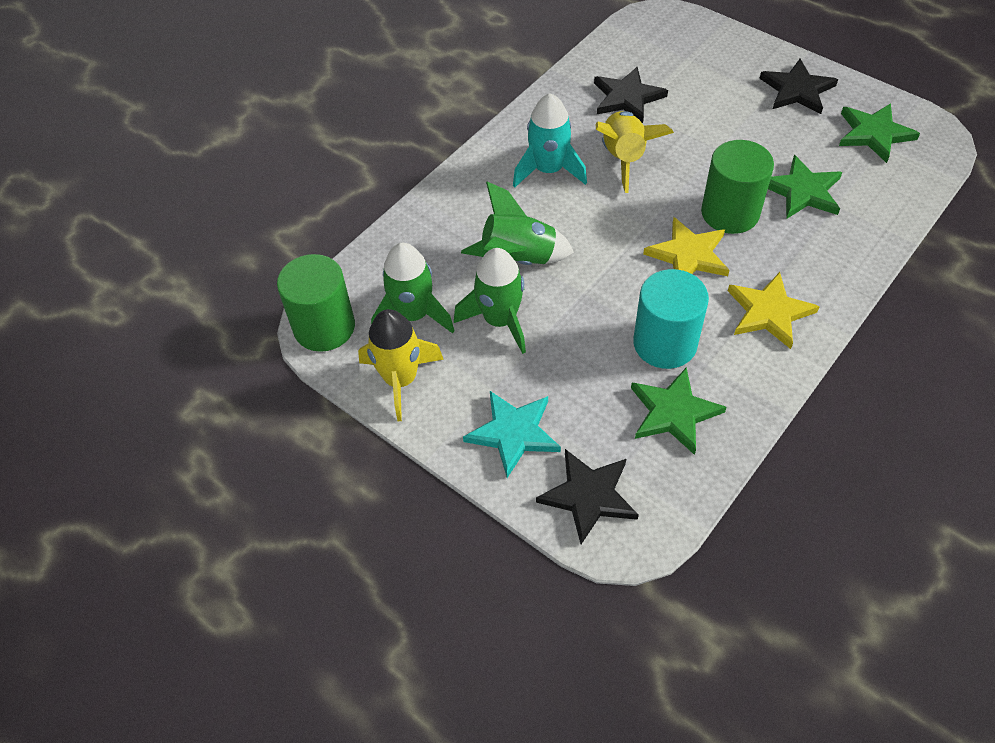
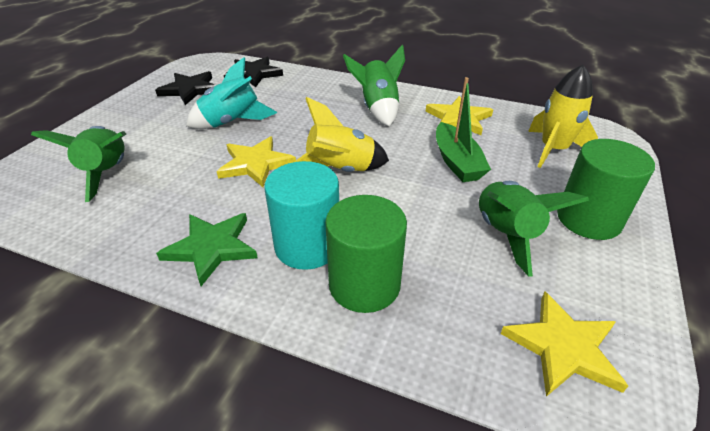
black star: [536,449,639,544] [594,67,668,123] [759,59,838,114] = 3 -> [155,71,216,105] [224,57,283,88] = 2
green boat: none = 0 -> [436,77,491,182] = 1
green star: [631,368,727,455] [768,155,842,219] [839,103,920,163] = 3 -> [156,213,258,286] = 1
turquoise star: [463,391,561,478] = 1 -> none = 0
yellow star: [643,217,730,276] [728,272,820,349] = 2 -> [217,136,296,187] [426,96,493,135] [501,292,628,397] = 3

